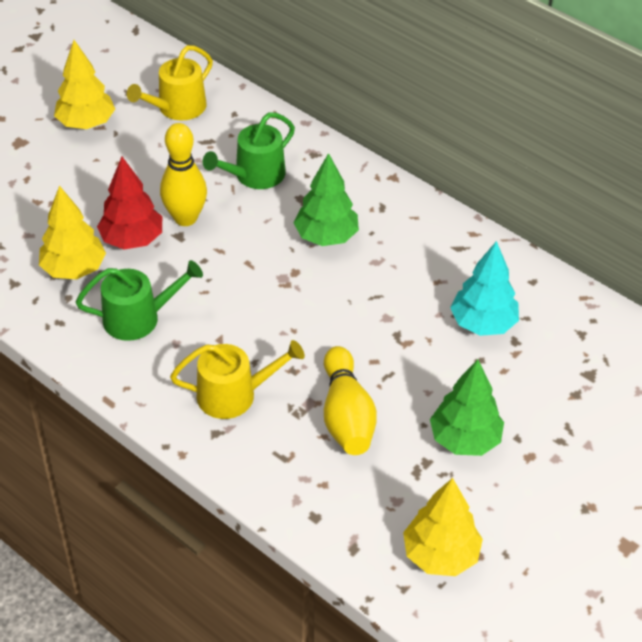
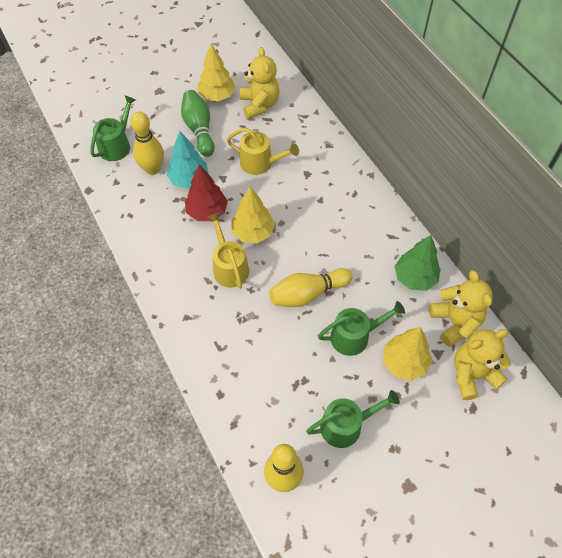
green bowling pin: none = 0 -> [181,90,215,157] = 1
green tree: [294,153,359,246] [430,359,504,456] = 2 -> [395,235,440,291] = 1
green watering can: [76,260,203,341] [203,112,295,189] = 2 -> [90,95,136,161] [306,390,400,448] [318,301,405,356] = 3
yellow bowling pin: [160,123,207,226] [324,346,377,455] = 2 -> [130,111,164,175] [264,444,304,492] [269,268,353,307] = 3
yellow teddy bear: none = 0 -> [240,47,280,119] [429,270,493,347] [454,329,511,400] = 3

